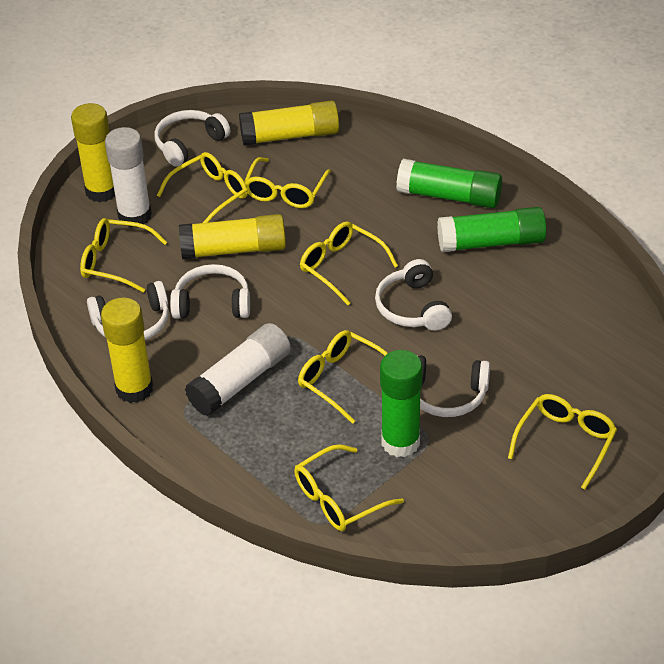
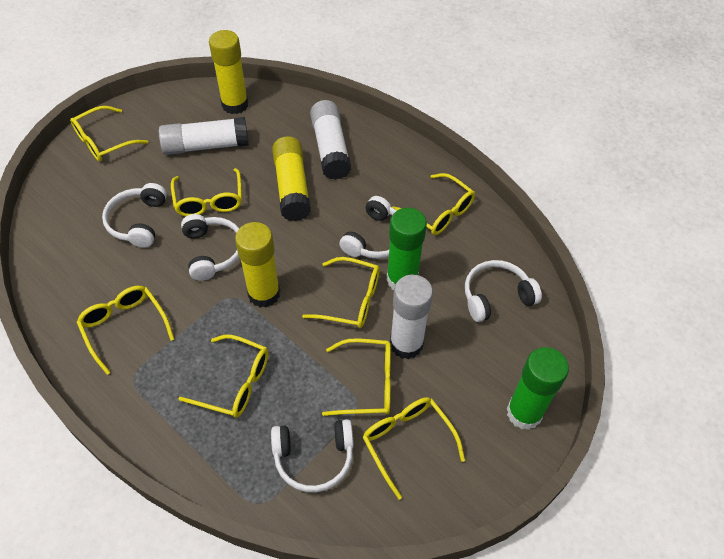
green glue stick: [380,350,423,457] [396,159,502,208] [437,207,547,252] = 3 -> [386,208,427,290] [507,347,569,430] = 2
white glue stick: [105,127,152,227] [185,323,291,416] = 2 -> [159,117,249,155] [310,100,351,180] [390,275,433,359] = 3
yellow glasses: [80,218,167,293] [157,152,248,223] [244,157,331,208] [294,444,404,531] [298,330,388,424] [300,221,398,305] [508,394,617,490] = 7 -> [70,106,148,162] [76,286,174,375] [171,168,242,217] [178,335,269,418] [302,257,380,328] [322,338,391,416] [362,397,465,500] [392,173,475,235] = 8
yellow glue stick: [71,103,115,202] [101,297,153,403] [179,214,286,259] [239,100,339,146] = 4 -> [209,30,248,114] [235,222,280,308] [272,136,311,221] = 3

